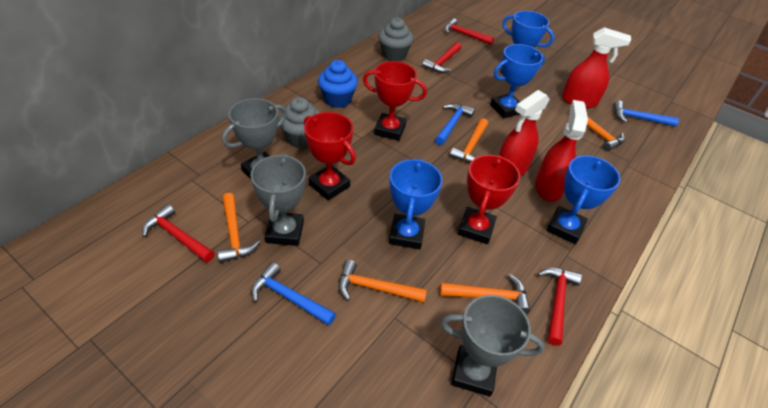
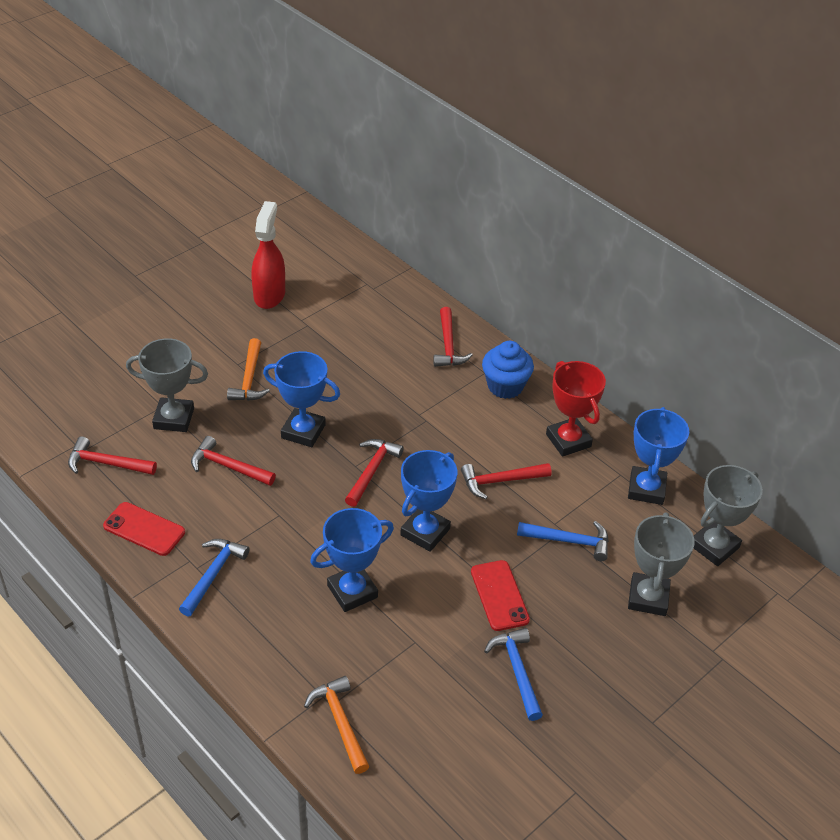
grey cupcake: [278,97,320,149] [378,17,413,61] = 2 -> none = 0
orange hammer: [218,193,260,263] [339,260,427,303] [440,274,530,314] [450,118,488,163] [569,110,625,151] = 5 -> [227,338,270,401] [304,676,370,774] = 2
red hammer: [142,204,215,262] [422,42,462,73] [444,18,494,45] [538,268,582,346] = 4 -> [68,436,157,475] [191,436,276,486] [345,439,404,507] [434,307,473,367] [461,463,552,499] = 5
red phone: none = 0 -> [103,502,185,556] [471,560,530,631] = 2
red spray bottle: [499,90,550,176] [535,100,588,202] [562,27,631,108] = 3 -> [251,201,285,309] = 1
red trophy: [304,112,356,201] [363,61,427,141] [458,155,520,244] = 3 -> [546,361,606,457] = 1

